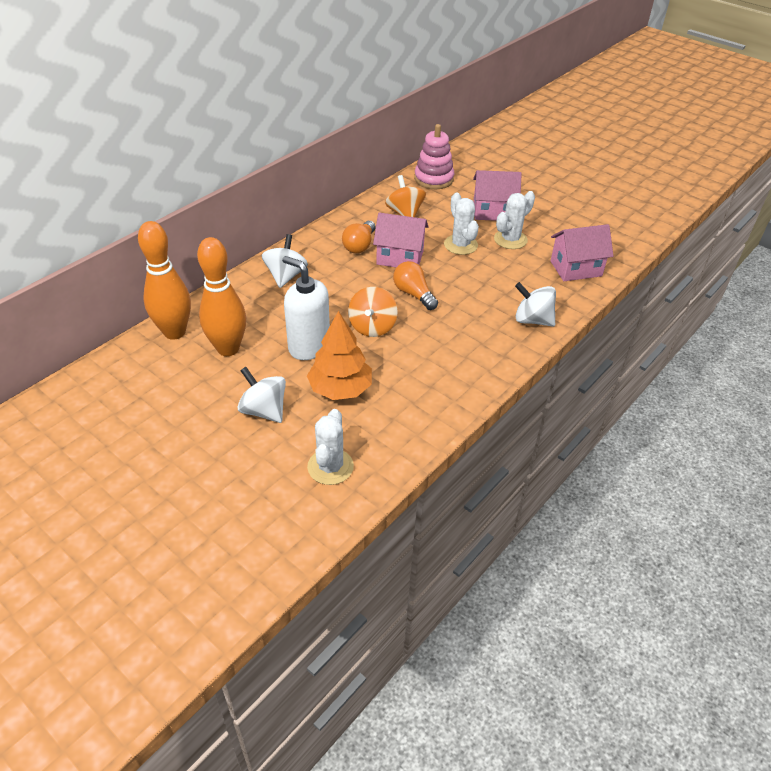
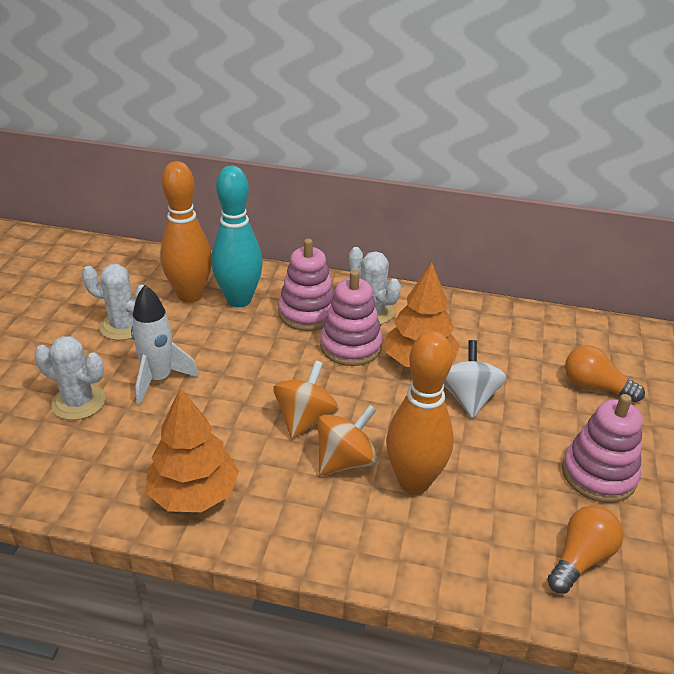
orange tree: [307,311,372,400] = 1 -> [146,388,239,512] [384,263,460,367] = 2
pink house: [373,213,428,267] [473,170,522,221] [551,224,613,281] = 3 -> none = 0
pink stacking toy: [414,124,454,189] = 1 -> [278,239,335,331] [320,270,383,366] [562,394,643,503] = 3
turquoise bowling pin: none = 0 -> [211,166,263,307] = 1
white rocket: none = 0 -> [131,285,199,405] = 1
white soap dispenser: [282,256,330,360] = 1 -> none = 0
white spinning top: [237,367,286,423] [262,234,308,288] [515,282,556,327] = 3 -> [444,340,507,418] = 1

